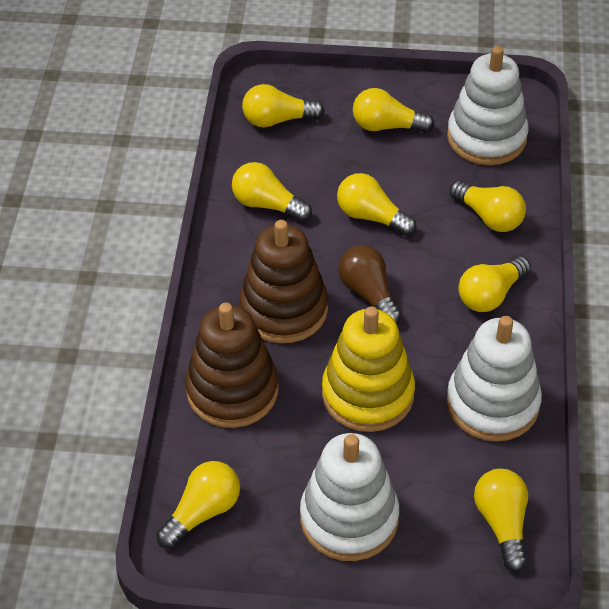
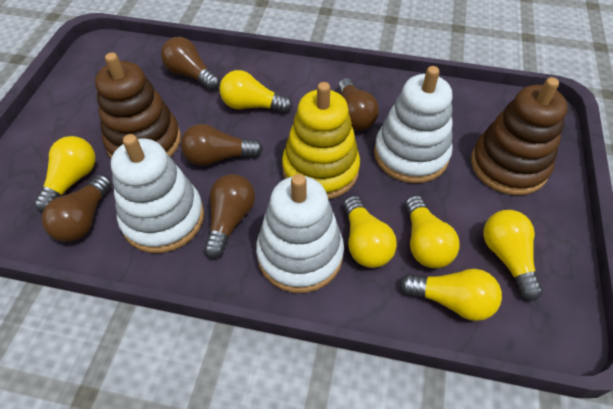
brown light bulb: [338,245,402,324] = 1 -> [42,174,112,242] [161,37,220,90] [181,124,263,166] [204,174,255,258] [338,78,379,131] = 5
yellow light bulb: [156,461,240,548] [232,162,312,221] [242,84,324,128] [337,173,416,236] [353,88,435,133] [450,181,526,232] [458,256,531,312] [474,469,528,572] = 8 -> [34,136,96,213] [219,70,292,113] [343,195,397,268] [400,269,502,321] [405,195,460,268] [484,210,543,301] = 6

